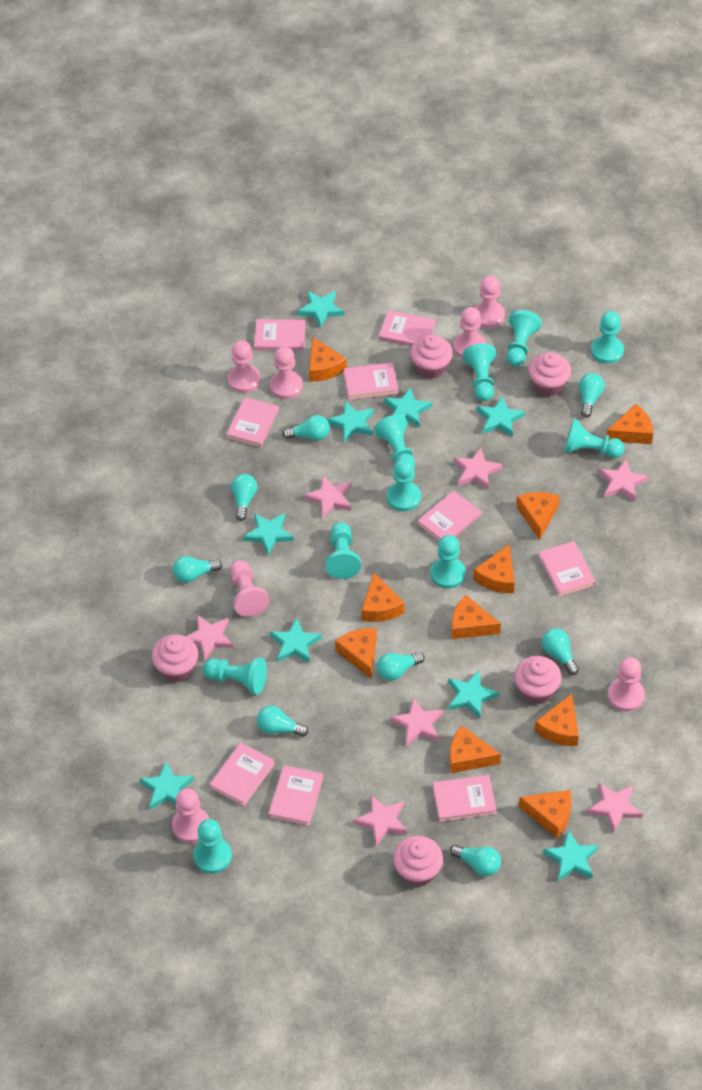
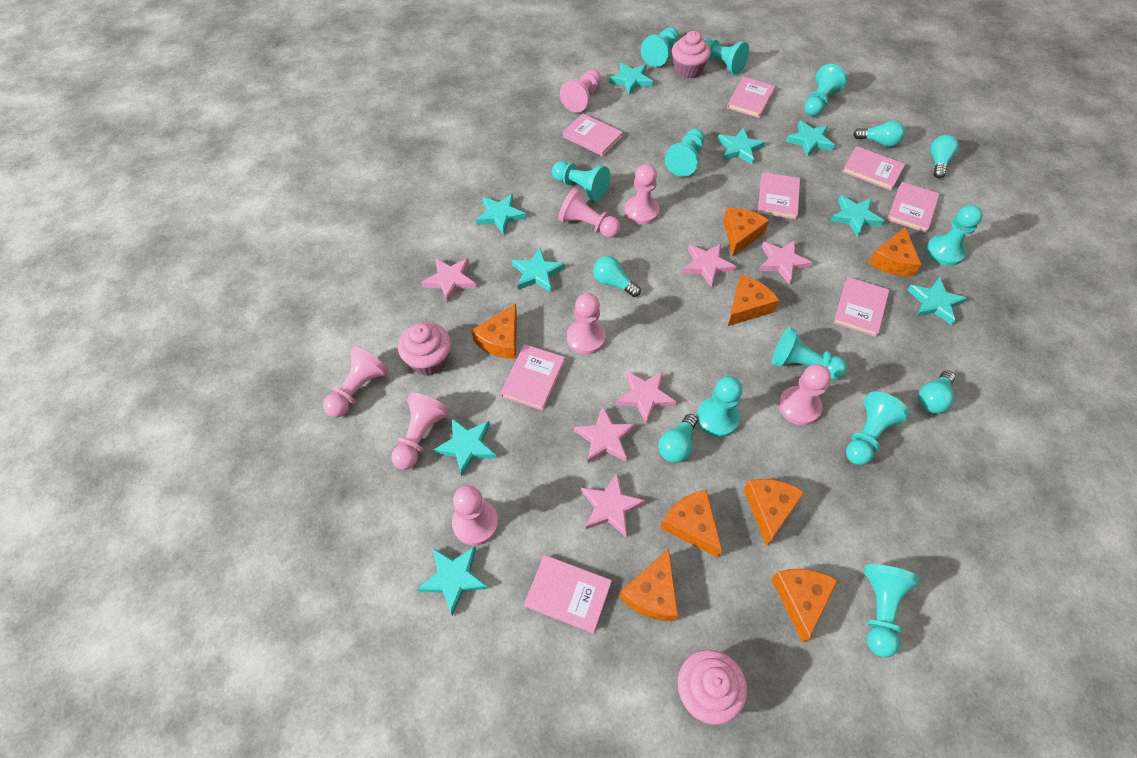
orange cheese: [309,337,347,382] [335,628,377,678] [361,573,404,622] [449,726,501,773] [451,595,501,639] [473,544,515,593] [516,492,559,540] [519,790,571,838] [535,694,579,746] [606,404,653,444] = 10 -> [471,304,517,359] [619,549,678,621] [660,490,722,557] [723,208,769,257] [728,275,779,326] [744,479,805,547] [771,569,838,643] [868,227,921,277] = 8
pink book: [209,742,275,806] [226,397,279,447] [254,319,306,351] [268,765,323,826] [343,362,399,400] [379,310,436,346] [418,491,481,541] [433,775,497,822] [538,541,596,596] = 9 -> [500,344,565,411] [524,555,612,634] [563,113,623,156] [727,77,775,118] [758,172,800,219] [833,277,889,337] [842,146,905,191] [887,182,940,233] = 8
pink cupcake: [152,634,199,682] [393,836,443,887] [410,334,453,379] [514,656,562,704] [528,352,571,397] = 5 -> [398,322,451,375] [672,31,711,79] [678,650,747,725] = 3
pink pawn: [172,788,209,843] [228,340,261,393] [230,560,269,617] [270,346,303,399] [453,307,486,358] [474,276,505,328] [608,657,645,712] = 7 -> [323,346,389,417] [391,393,449,470] [452,485,498,546] [558,188,620,238] [560,69,602,112] [567,293,606,355] [624,164,659,225] [778,364,831,425] = 8
pink star: [186,615,233,661] [304,475,352,518] [353,795,407,846] [390,697,443,746] [454,448,503,490] [587,783,643,832] [599,459,648,501] = 7 -> [421,258,476,303] [574,407,635,463] [581,473,645,537] [616,371,676,425] [682,243,736,287] [759,240,813,284] = 6
turquoise light bulb: [173,556,222,583] [231,474,257,521] [257,706,309,737] [282,415,330,441] [377,652,425,681] [450,844,501,876] [542,628,579,675] [579,373,604,418] = 8 -> [593,256,641,297] [658,414,698,463] [853,121,905,147] [918,371,955,413] [930,135,959,178] = 5

